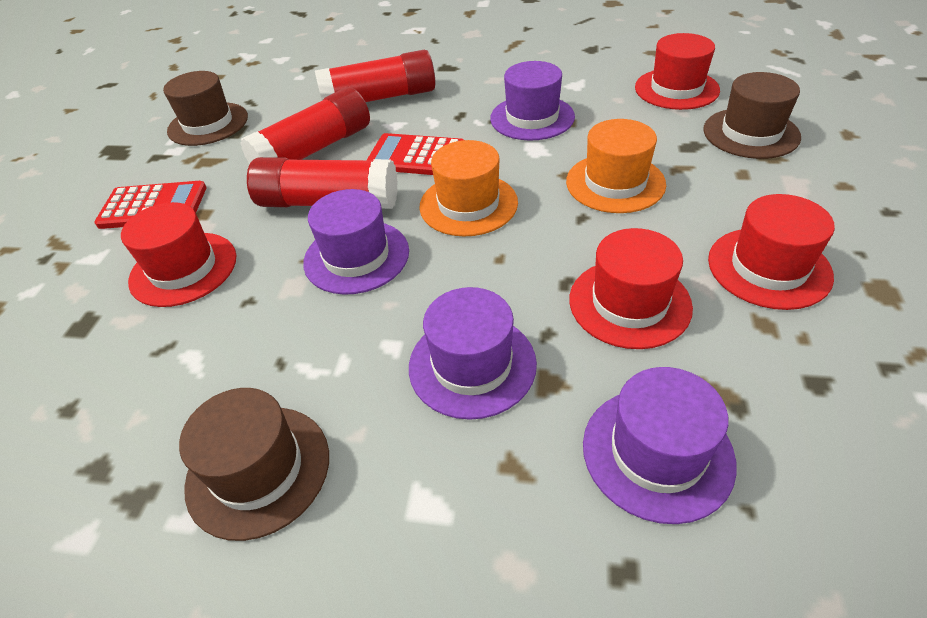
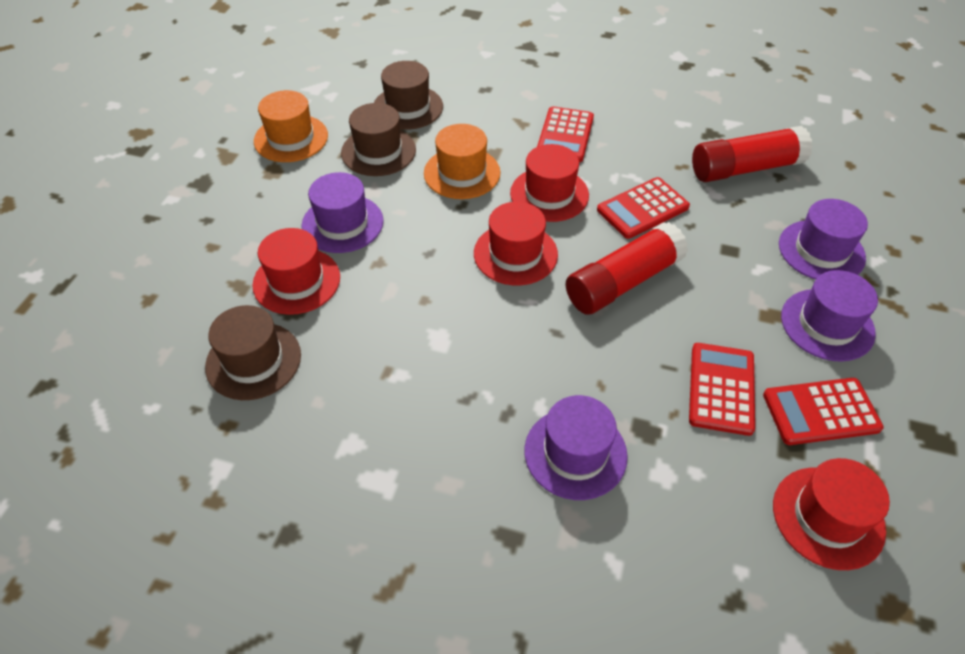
red calculator: [94,181,207,229] [367,133,464,175] = 2 -> [537,106,594,162] [597,177,690,239] [689,343,755,436] [763,378,884,445] = 4
red glue stick: [240,87,370,164] [247,157,398,209] [315,50,435,102] = 3 -> [565,222,688,315] [692,126,813,182] = 2

